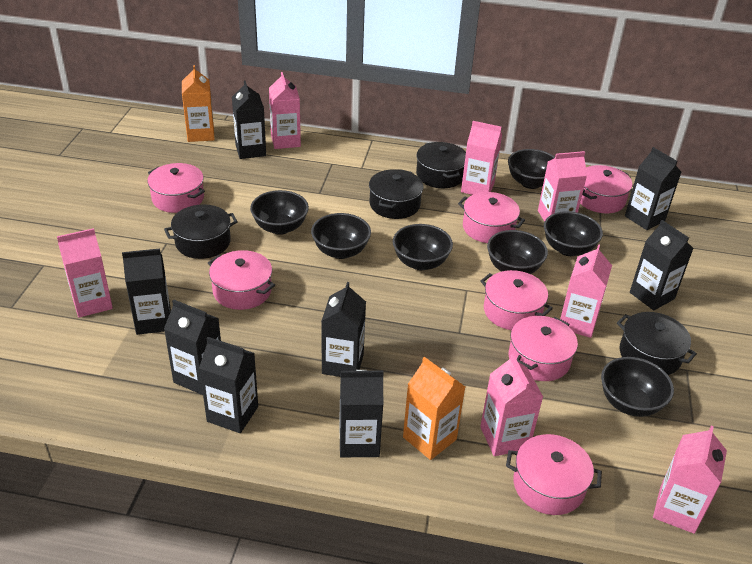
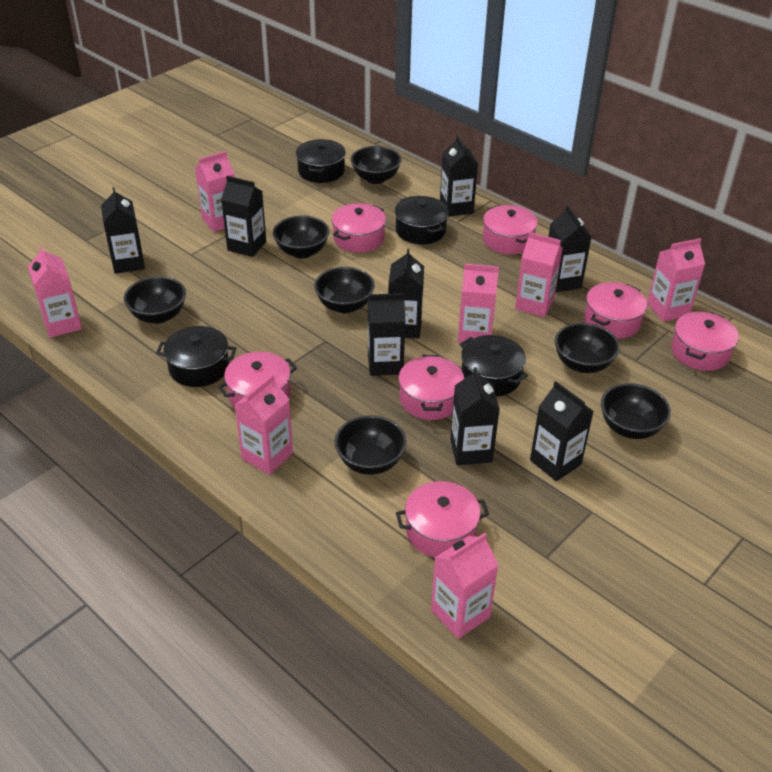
orange carton: [182,65,215,142] [403,357,465,460] = 2 -> none = 0

